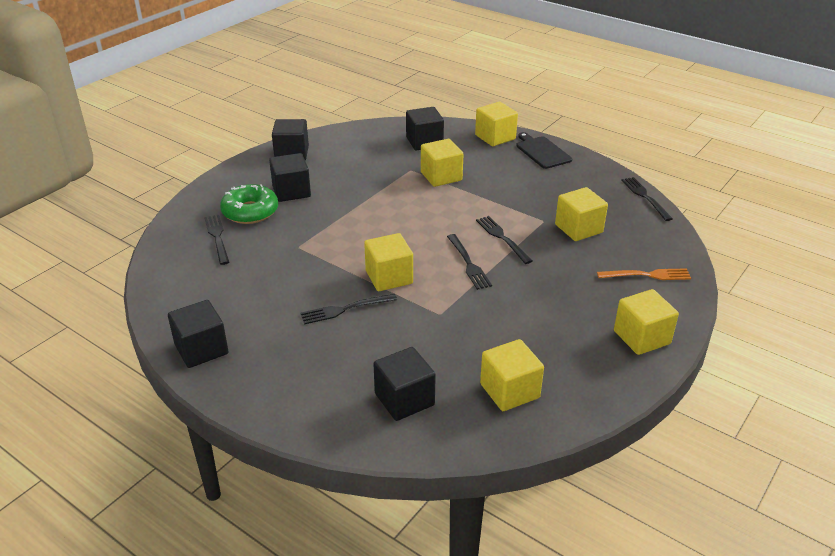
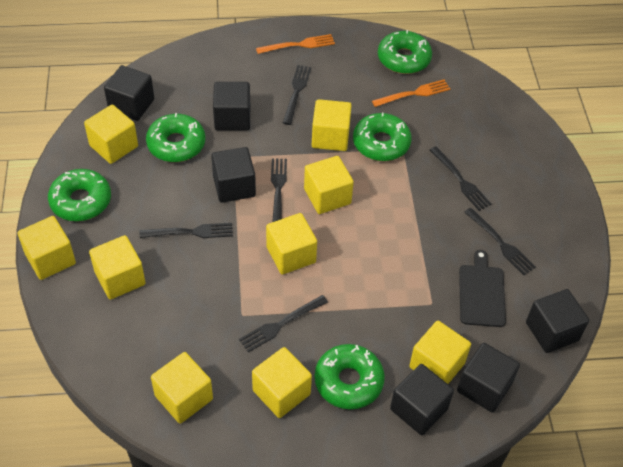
black cube: [168,300,229,368] [269,153,311,202] [272,119,309,160] [374,347,436,421] [406,107,444,151] = 5 -> [104,65,154,121] [211,147,256,203] [213,82,250,130] [390,364,454,435] [457,343,520,413] [526,289,589,353] = 6
black fork: [204,215,230,265] [300,294,397,324] [447,234,492,290] [476,216,532,264] [621,177,673,221] = 5 -> [139,223,233,238] [239,295,328,352] [271,158,287,222] [283,65,311,125] [430,147,491,211] [464,208,536,275] = 6
green donut: [220,184,278,224] = 1 -> [48,169,111,221] [146,113,206,162] [314,344,385,409] [353,112,412,161] [378,30,432,74] = 5
orange fork: [597,268,691,280] = 1 -> [256,34,335,54] [372,80,450,107] = 2
yellow cube: [364,233,413,291] [421,139,464,187] [475,102,518,146] [480,339,544,411] [555,187,608,241] [614,289,679,355] = 6 -> [17,216,76,280] [84,104,138,164] [89,235,145,300] [151,352,213,424] [252,347,312,418] [266,213,317,274] [304,156,354,214] [312,99,352,151] [409,321,471,384] = 9

